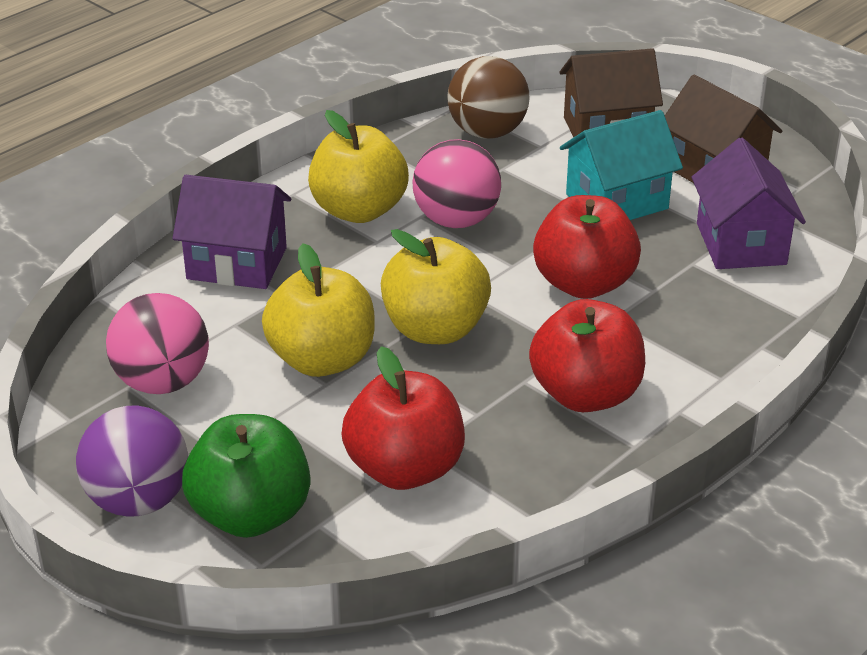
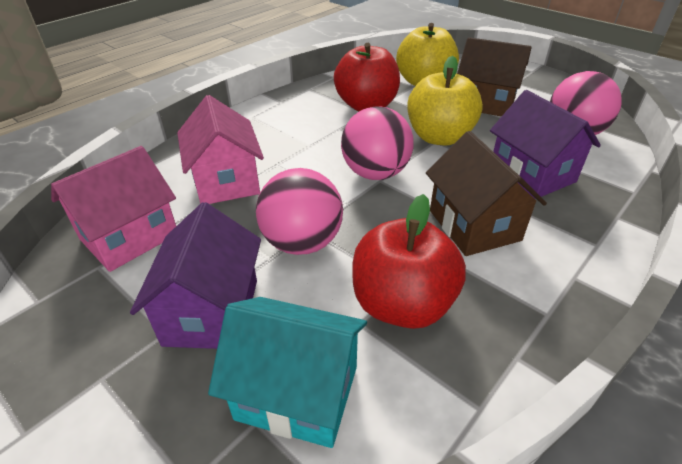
brown ball: [447,56,530,139] = 1 -> none = 0
green apple: [182,414,310,538] = 1 -> none = 0
pink ball: [106,293,209,394] [412,139,501,228] = 2 -> [256,168,343,255] [341,106,414,180] [550,71,622,135] = 3
pink house: none = 0 -> [51,146,176,272] [177,95,264,204] = 2
purple ball: [76,406,188,517] = 1 -> none = 0
red apple: [342,346,465,490] [529,299,645,412] [533,195,641,299] = 3 -> [334,43,400,111] [352,194,466,329] = 2
yellow apple: [262,243,375,377] [308,110,409,223] [381,229,491,344] = 3 -> [396,23,459,86] [407,56,483,145] = 2

